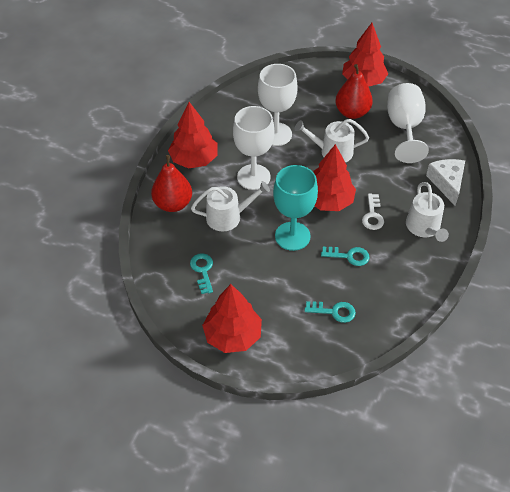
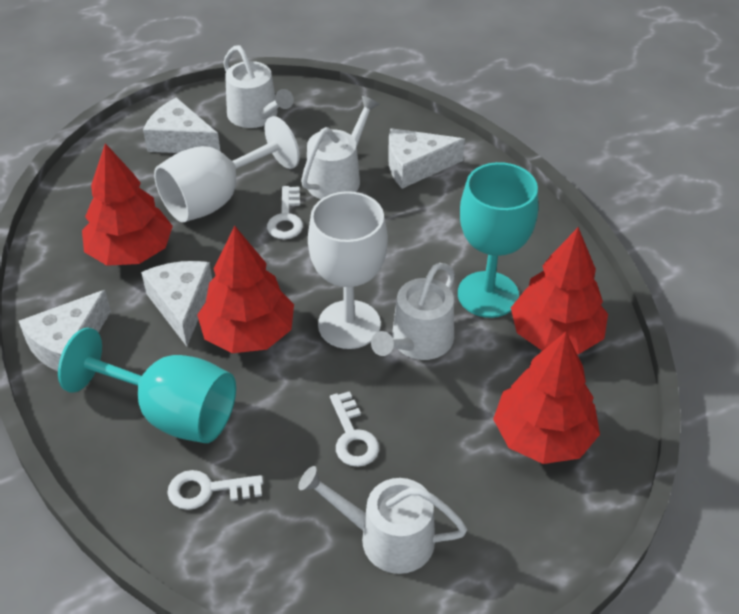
red pear: [151,155,192,212] [335,64,373,119] = 2 -> none = 0
turquoise goblet: [273,165,318,251] = 1 -> [58,328,236,443] [458,162,538,318] = 2
turquoise key: [190,253,213,294] [304,301,356,323] [321,247,370,266] = 3 -> none = 0
white cheese: [426,159,465,206] = 1 -> [19,290,111,372] [141,261,212,346] [143,97,220,153] [388,128,465,189] = 4
white goblet: [233,106,275,190] [258,64,297,146] [387,83,429,163] = 3 -> [154,116,300,223] [308,191,388,349] = 2
white key: [362,194,384,230] = 1 -> [167,470,263,510] [267,186,303,239] [330,391,379,467] = 3
white watering can: [191,181,270,232] [295,119,369,163] [406,182,449,242] = 3 -> [223,45,294,128] [298,466,467,574] [301,96,380,199] [371,263,455,360] = 4

